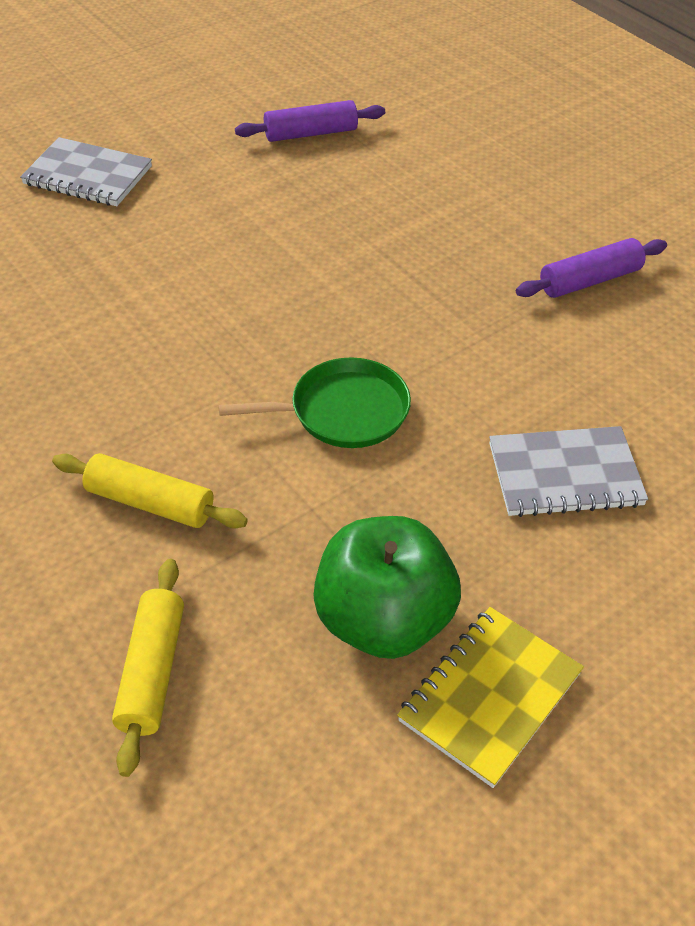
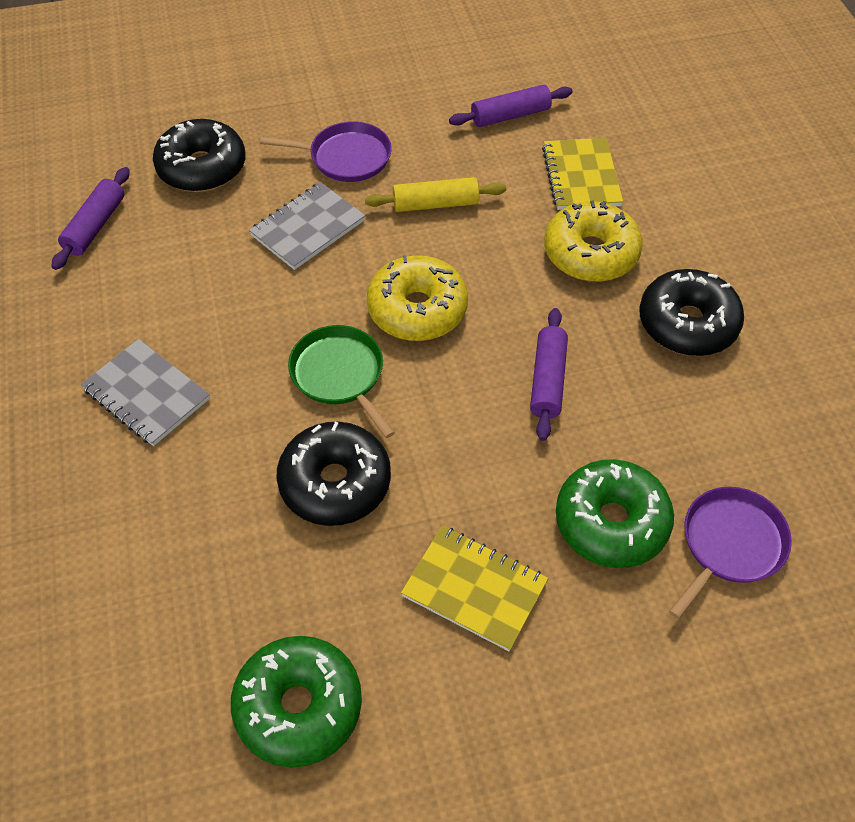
black donut: none = 0 -> [153,119,245,192] [276,422,391,526] [639,269,744,356] = 3
green apple: [314,516,461,659] = 1 -> none = 0
green donut: none = 0 -> [231,636,362,767] [556,459,674,568] = 2
purple pan: none = 0 -> [260,121,392,182] [669,487,792,619] = 2
purple rolling pin: [235,100,385,142] [516,238,667,298] = 2 -> [51,167,130,270] [449,85,573,127] [530,308,568,441] = 3
yellow donut: none = 0 -> [367,255,468,341] [544,200,643,282] = 2
yellow notebook: [397,607,584,788] = 1 -> [401,526,548,651] [542,138,623,210] = 2
yellow rolling pin: [52,453,248,529] [112,559,184,777] = 2 -> [365,177,506,212] = 1

